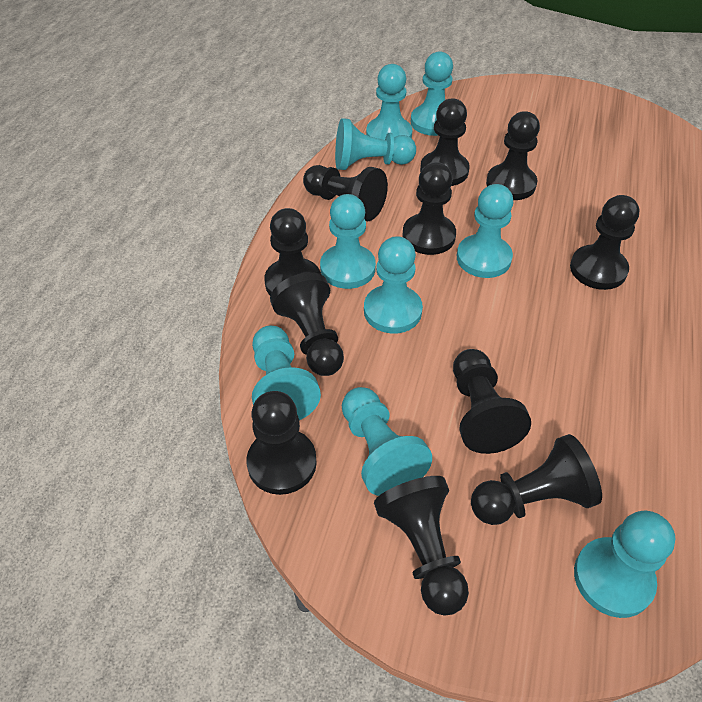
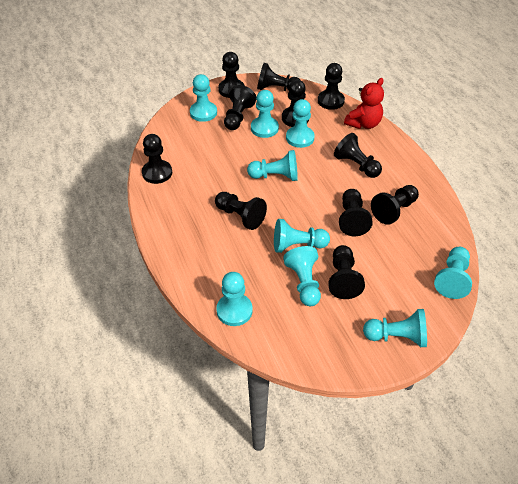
red teddy bear: none = 0 -> [344,78,384,129] = 1

